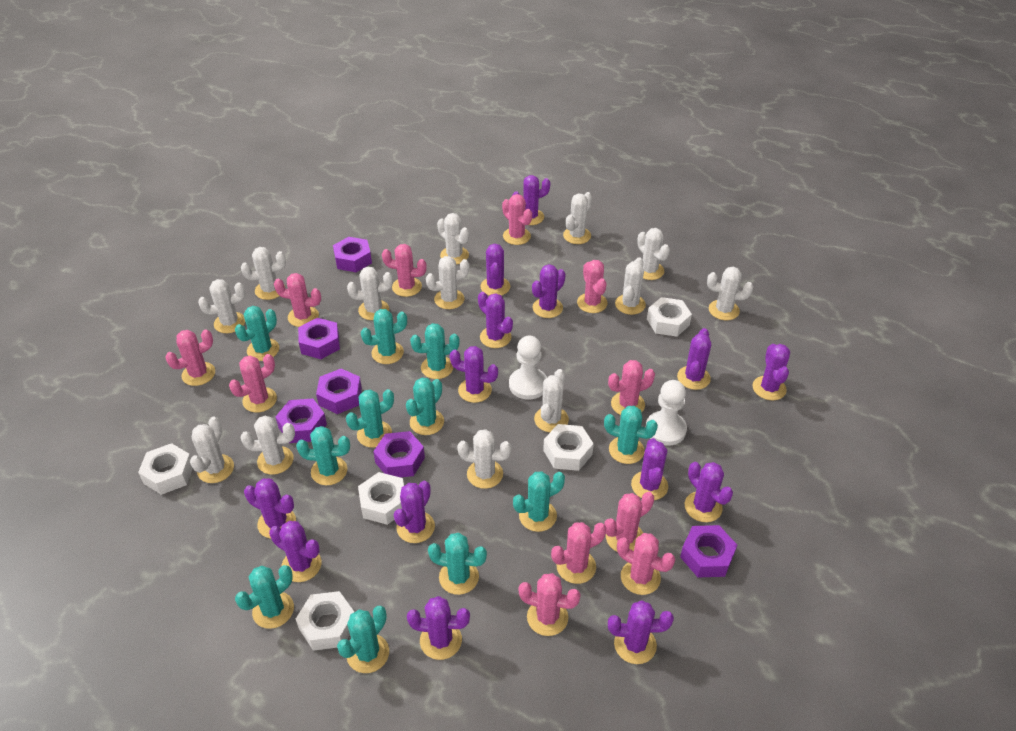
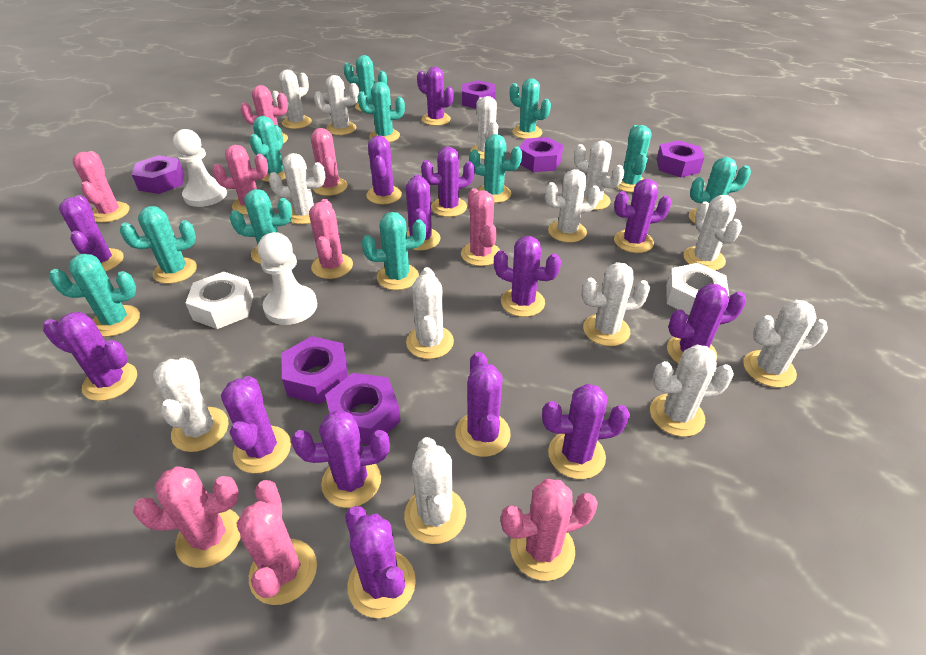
pink cactus: [165,329,215,386] [229,354,277,413] [274,273,321,327] [382,244,427,297] [502,194,532,245] [519,573,581,636] [551,522,607,584] [577,260,608,313] [604,492,654,552] [608,360,655,415] [617,533,675,595] = 11 -> [72,151,129,223] [133,466,241,568] [212,145,268,215] [236,480,317,605] [241,85,288,143] [309,199,353,279] [311,128,348,196] [461,188,500,266] [501,479,598,581] = 9
white nut: [138,443,193,495] [296,591,354,651] [358,472,404,525] [543,424,594,471] [647,297,692,337] = 5 -> [186,272,253,329] [666,263,729,315] = 2

